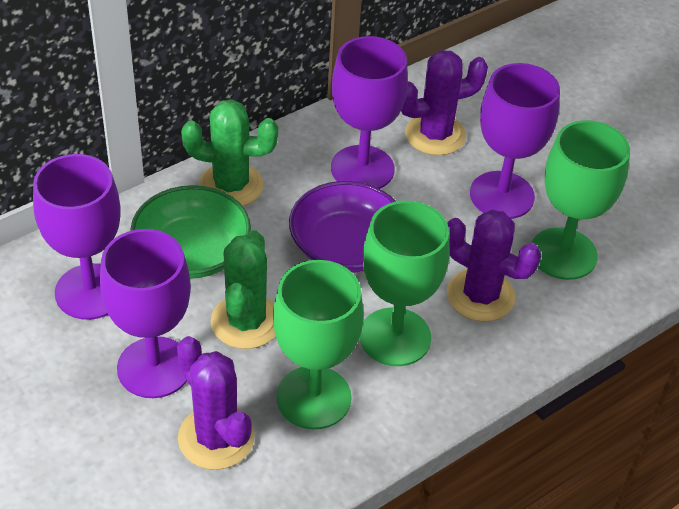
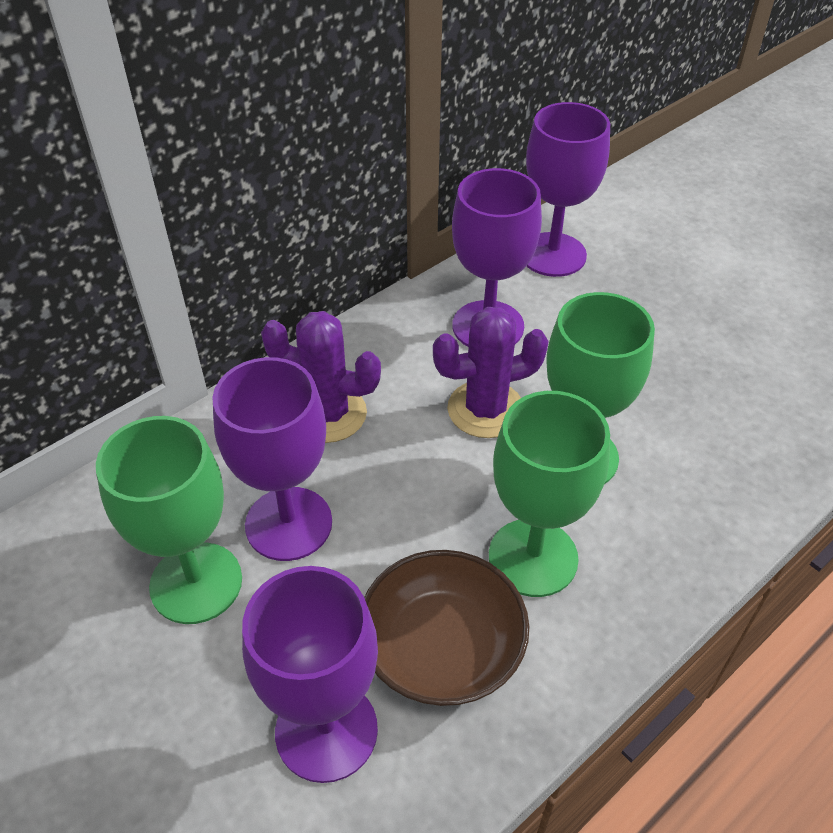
brown bowl: none = 0 -> [364,550,529,706] = 1
green bowl: [130,185,251,279] = 1 -> none = 0
green cactus: [181,99,279,206] [211,230,275,349] = 2 -> none = 0
purple bowl: [289,181,396,273] = 1 -> none = 0
purple cactus: [177,336,255,470] [401,50,488,155] [447,209,541,322] = 3 -> [261,311,381,443] [433,307,549,438] = 2

